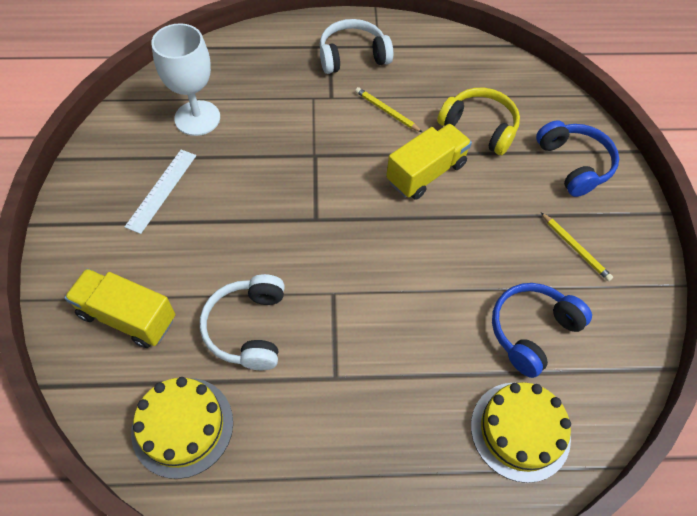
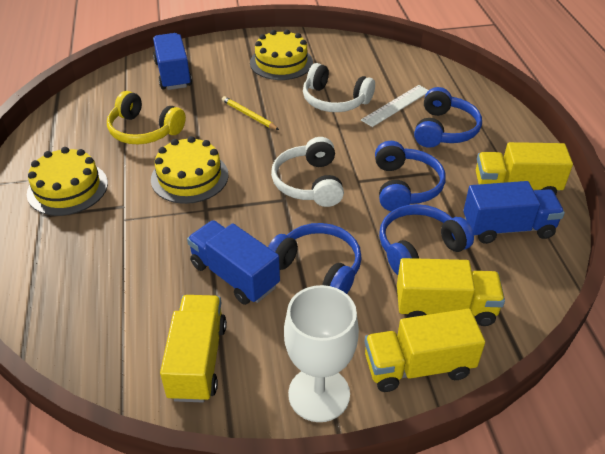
blue headphones: [492,283,592,378] [536,120,619,197] = 2 -> [268,223,362,294] [375,141,446,211] [379,204,474,275] [414,87,482,148] = 4
blue truck: none = 0 -> [153,33,192,90] [187,220,280,305] [463,181,565,244] = 3
yellow cake: [131,377,233,479] [471,382,571,483] = 2 -> [27,147,108,216] [151,136,228,204] [250,29,313,80] = 3
yellow pencil: [355,87,422,132] [541,212,613,282] = 2 -> [222,96,279,130] = 1
yellow truck: [64,268,175,348] [386,124,472,200] = 2 -> [160,295,227,402] [364,309,485,392] [397,258,505,326] [476,142,573,195] = 4

